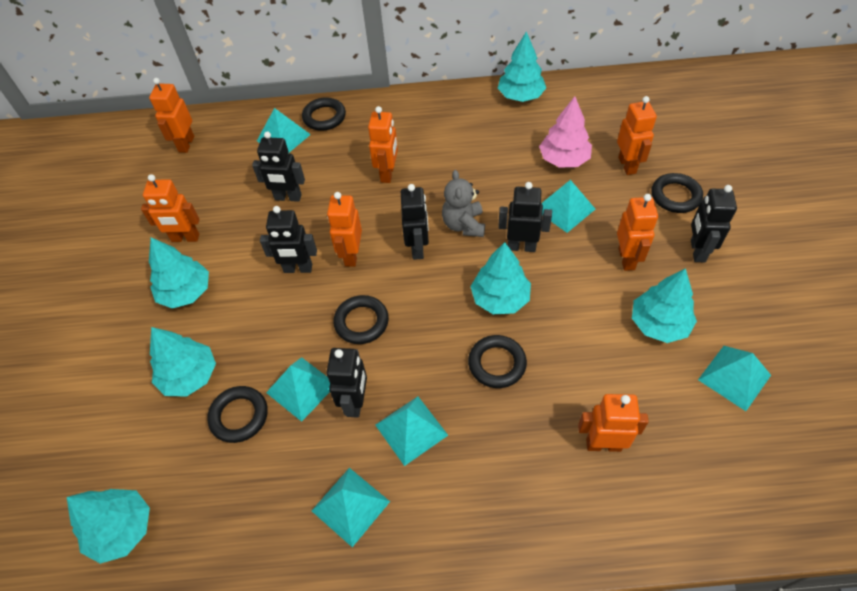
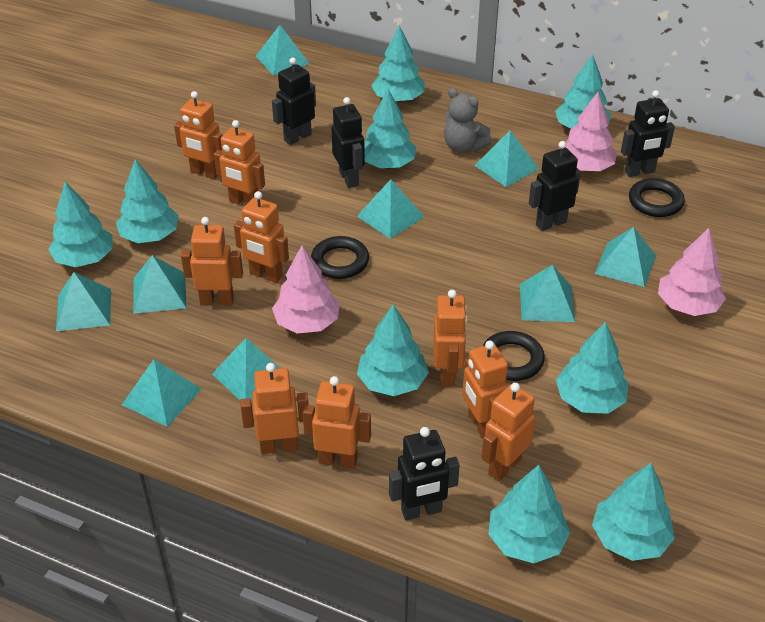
black ring: [207,386,268,443] [302,97,346,131] [333,295,389,344] [468,335,527,388] [651,173,703,213] = 5 -> [311,236,369,279] [483,331,545,381] [629,178,685,217] = 3
black robot: [252,131,305,202] [260,206,317,273] [326,348,367,418] [401,184,429,260] [498,182,552,252] [691,185,737,263] = 6 -> [272,57,316,145] [331,97,365,188] [389,427,460,521] [529,141,581,231] [621,90,675,177] = 5
orange robot: [141,174,200,242] [149,78,194,153] [327,192,362,267] [368,106,398,183] [578,394,649,452] [617,96,657,175] [617,194,658,271] = 7 -> [174,91,222,179] [181,217,243,305] [214,120,265,206] [234,191,289,283] [240,363,309,454] [303,376,371,468] [433,290,467,387] [462,340,508,438] [481,383,536,481] = 9
pink tree: [539,96,592,168] = 1 -> [272,245,340,333] [559,92,617,171] [658,228,726,316] = 3
turquoise pyramid: [257,108,311,153] [266,357,330,422] [312,468,390,547] [375,396,448,466] [541,180,595,233] [698,346,771,411] = 6 -> [56,272,111,331] [122,359,201,427] [133,255,186,314] [212,338,290,402] [255,25,310,75] [357,179,424,239] [474,130,539,187] [520,265,575,322] [595,227,656,287] = 9
turquoise tree: [67,489,150,564] [149,237,209,309] [150,327,216,397] [470,242,531,314] [498,31,546,102] [632,268,697,343] = 6 -> [48,182,113,267] [116,159,179,243] [357,304,429,396] [364,89,416,168] [371,25,424,102] [488,465,570,563] [555,54,611,129] [556,322,629,414] [592,463,675,561] = 9

